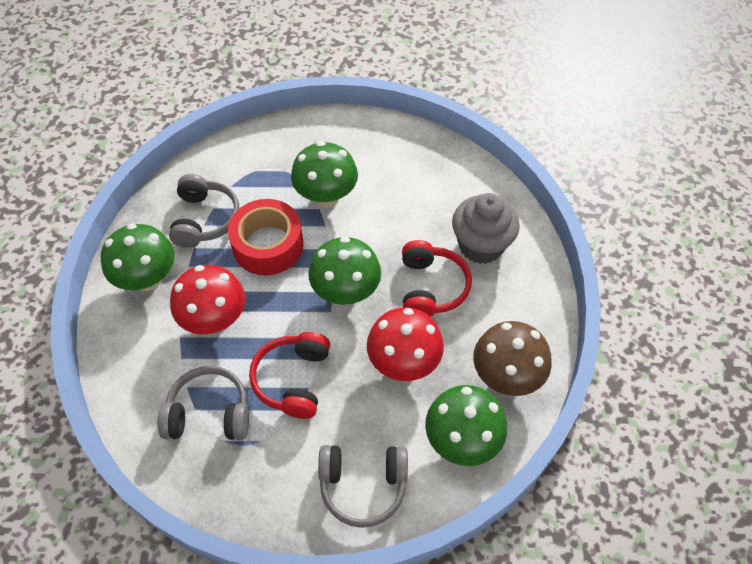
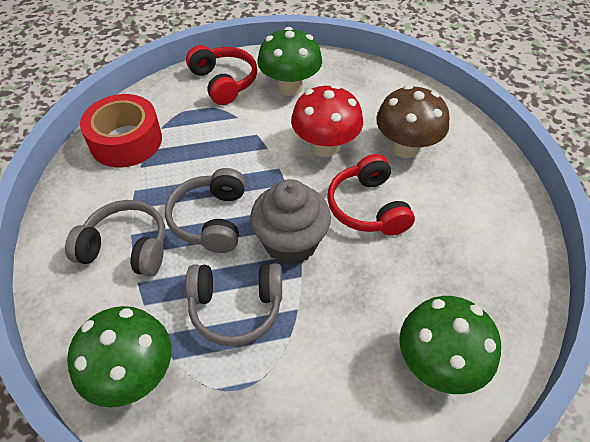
green mushroom: [101,224,175,291] [291,141,358,207] [308,237,381,305] [425,385,507,466] = 4 -> [67,306,172,407] [257,27,322,96] [399,296,501,394] = 3
red mushroom: [170,265,245,334] [367,307,444,381] = 2 -> [291,84,363,157] = 1

